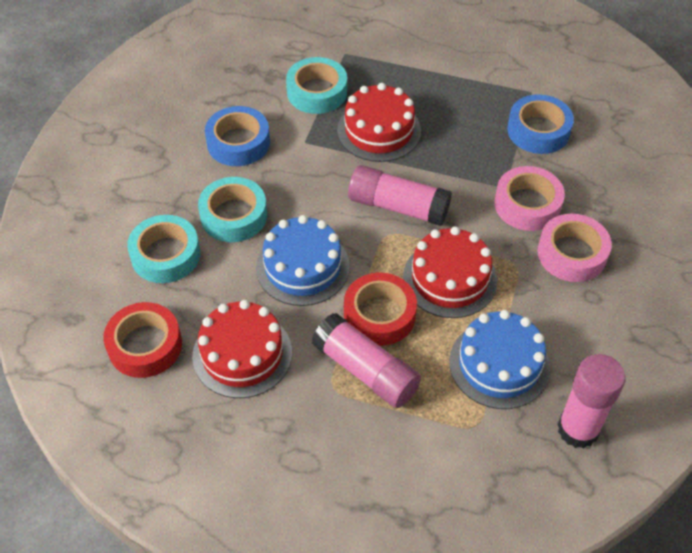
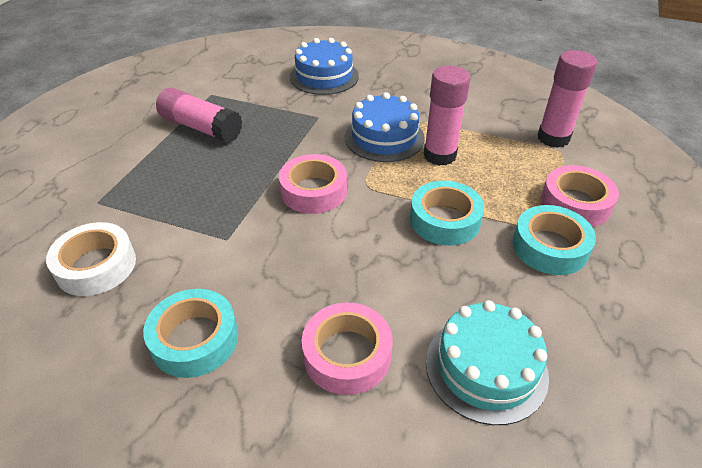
blue tape: [205,106,270,166] [507,94,574,154] = 2 -> none = 0
pink tape: [495,166,565,231] [538,214,612,282] = 2 -> [279,154,347,214] [302,303,393,395] [541,165,619,227] = 3
red cake: [192,300,292,398] [337,83,421,162] [403,226,497,318] = 3 -> none = 0
red tape: [104,302,182,378] [344,272,417,346] = 2 -> none = 0
turquoise cake: none = 0 -> [426,300,549,425] = 1
white tape: none = 0 -> [46,222,136,296] = 1

